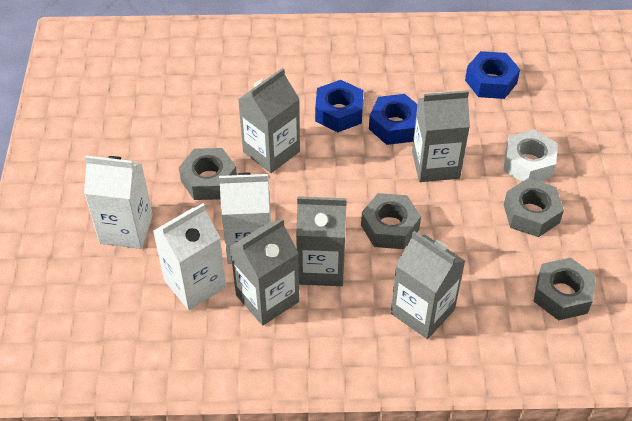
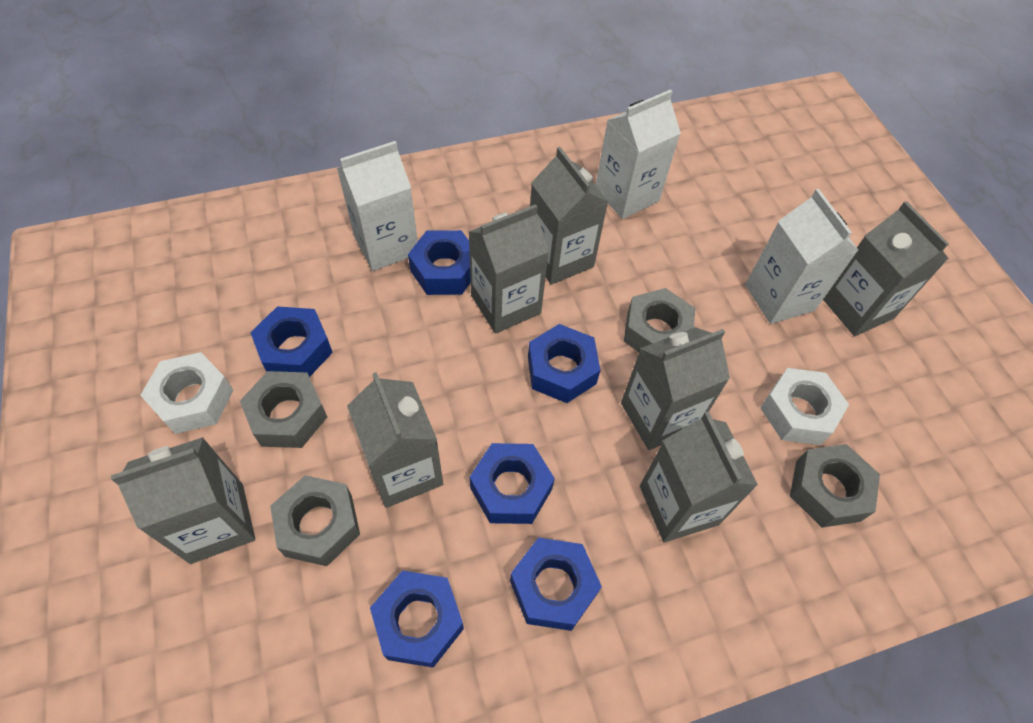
blue nut: [315,80,363,132] [369,94,418,145] [465,51,520,99] = 3 -> [250,306,333,377] [370,570,464,668] [408,230,471,295] [470,443,555,524] [510,538,602,631] [528,324,600,403] = 6
grey carton: [230,218,299,326] [238,68,300,173] [296,196,347,286] [391,231,465,339] [412,90,470,182] = 5 -> [111,437,255,564] [347,372,443,508] [469,204,549,334] [530,147,608,285] [621,327,730,450] [640,411,758,542] [823,201,949,336] = 7
white nut: [503,130,558,182] = 1 -> [140,352,234,434] [760,368,849,445] = 2

